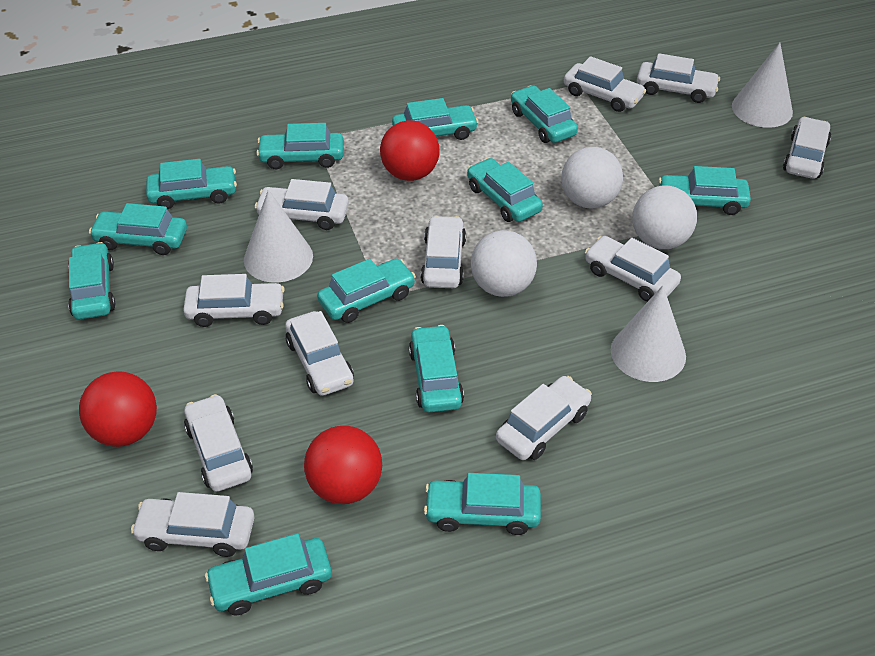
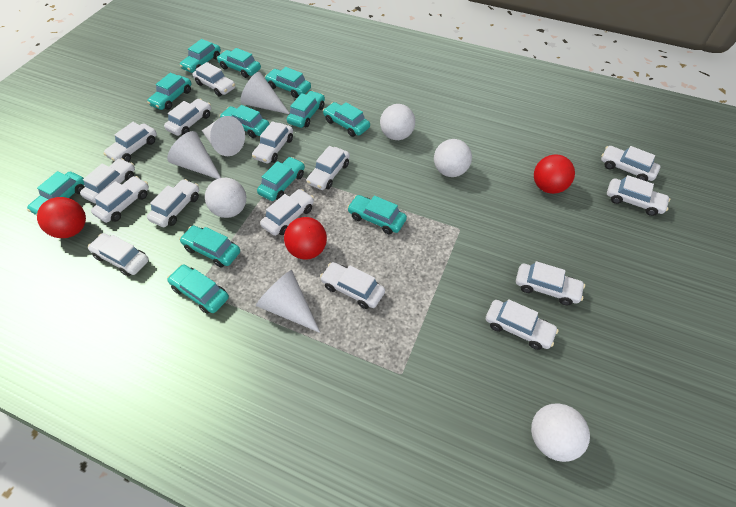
white ball: [471,230,537,297] [561,147,623,209] [632,186,697,249] = 3 -> [205,178,246,218] [380,104,415,140] [434,139,472,177] [531,403,590,462] = 4
white car: [131,492,255,557] [183,274,285,327] [184,394,253,492] [254,179,349,230] [285,311,354,396] [420,216,466,288] [496,376,592,460] [564,56,646,112] [585,236,681,302] [637,53,720,103] [783,117,831,179] = 11 -> [80,158,135,204] [88,233,149,276] [91,176,149,223] [103,122,157,162] [147,179,199,227] [164,99,211,136] [193,62,236,96] [252,121,293,164] [260,189,314,236] [307,146,350,190] [320,262,385,309] [486,299,558,350] [516,261,585,305] [601,146,660,181] [607,175,670,216] = 15
white cone: [244,190,313,283] [611,285,686,382] [732,43,793,128] = 3 -> [167,131,221,179] [202,116,245,156] [240,72,289,114] [256,270,320,333] = 4

